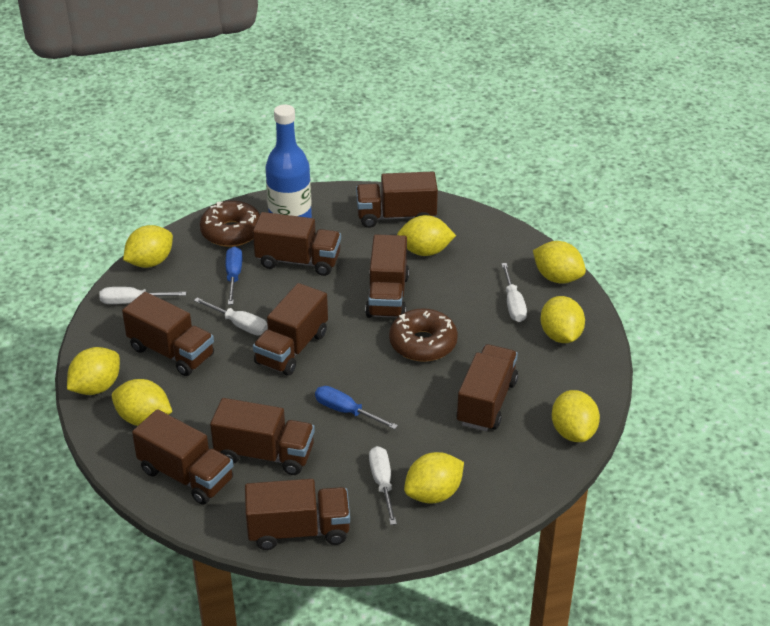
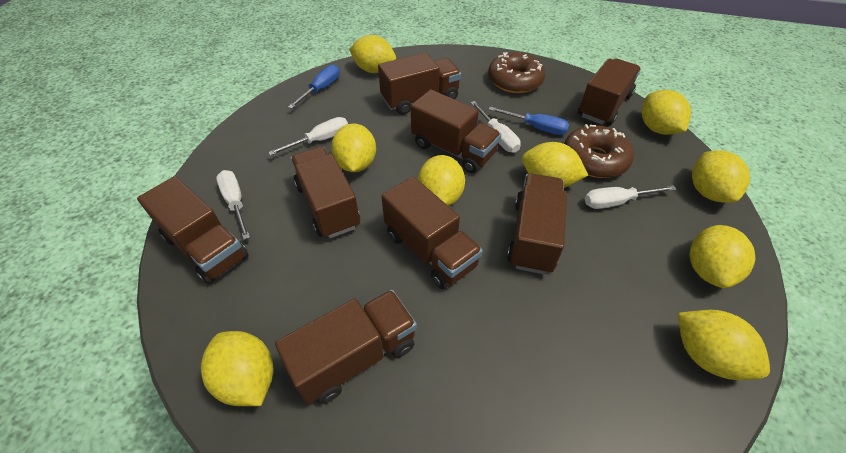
blue bottle: [266,104,312,218] = 1 -> none = 0
brown truck: [122,292,214,376] [132,409,233,505] [210,398,315,475] [245,479,350,550] [253,212,341,276] [253,283,328,376] [356,172,438,228] [365,234,409,318] [456,344,518,431] = 9 -> [137,176,249,284] [275,290,417,404] [290,147,360,238] [378,52,461,115] [381,176,483,289] [411,90,501,173] [507,173,567,274] [578,58,641,125] = 8
yellow lemon: [67,347,120,395] [112,379,172,426] [123,225,173,268] [397,215,456,256] [404,452,464,503] [533,241,586,284] [540,296,585,343] [552,390,600,442] = 8 -> [201,331,273,406] [331,123,376,172] [349,35,396,73] [418,155,465,206] [522,142,588,188] [641,90,691,135] [678,310,770,380] [689,225,755,288] [692,150,750,203] = 9

